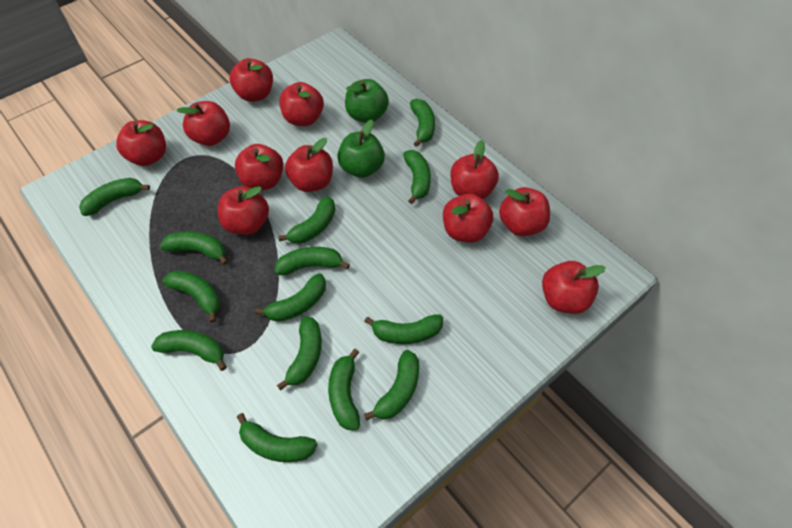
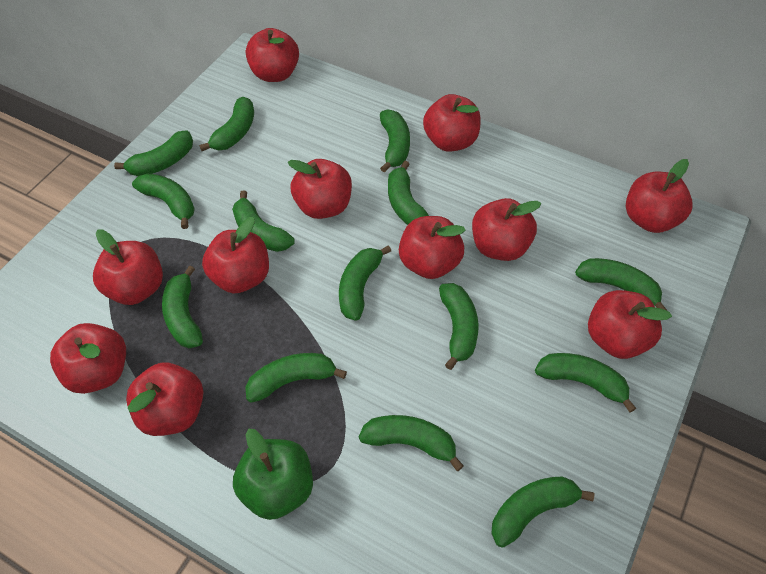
green apple: [337,120,385,178] [345,79,389,123] = 2 -> [233,428,313,520] = 1

